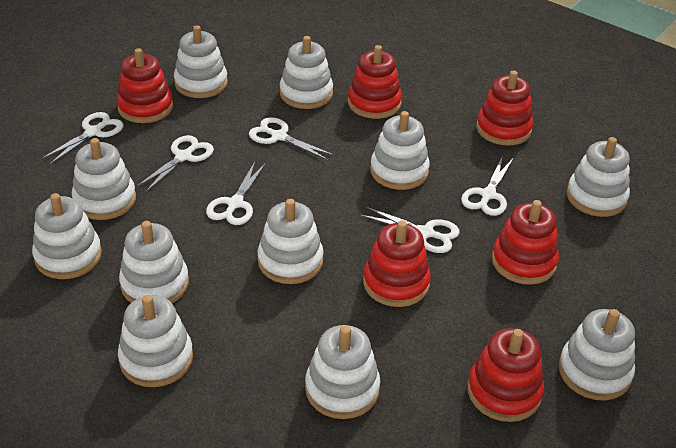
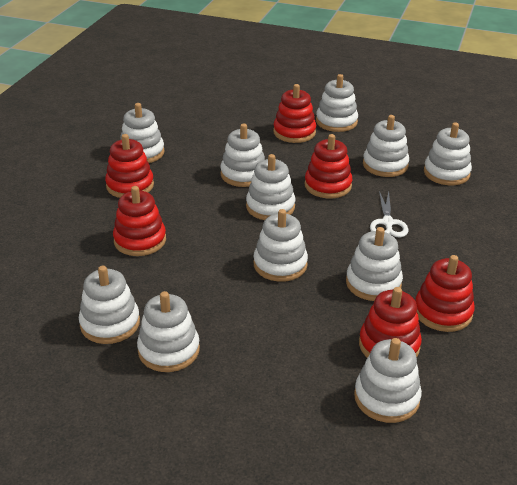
white scissors: [41,112,123,165] [136,135,214,192] [206,162,266,225] [249,117,334,160] [360,207,460,253] [461,158,513,216] = 6 -> [370,191,408,237] = 1

